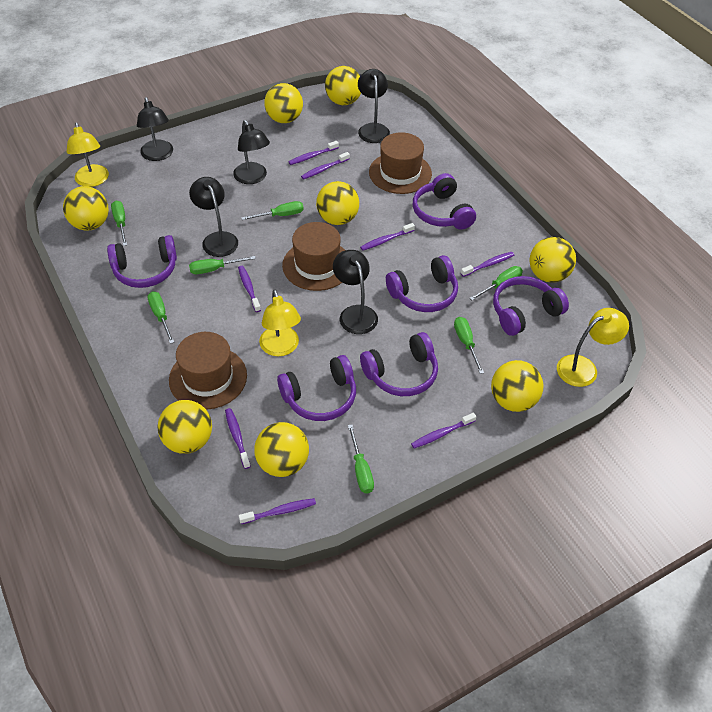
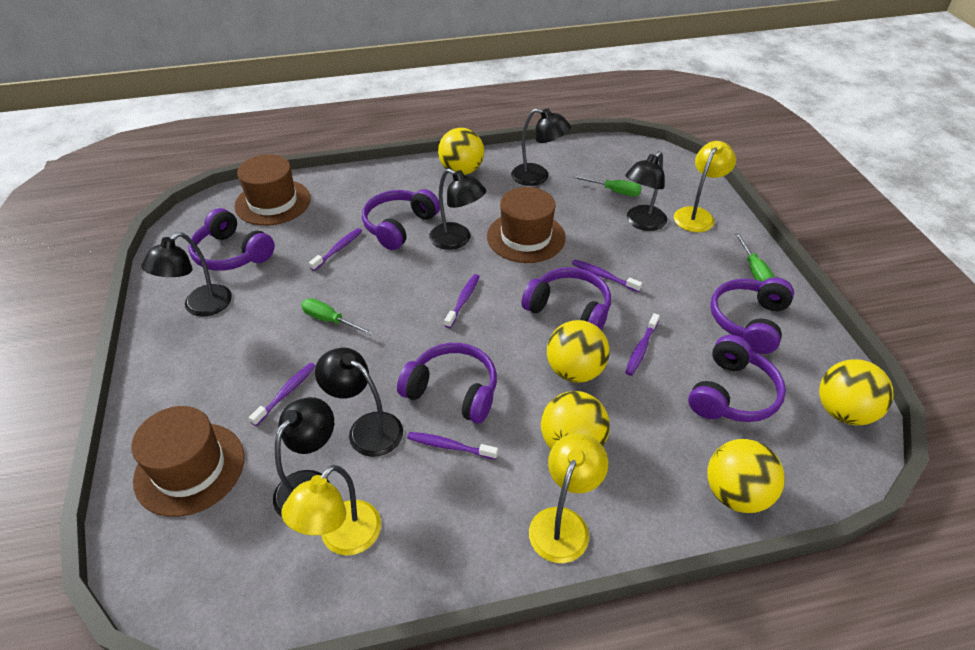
black lamp: [137,97,173,161] [189,177,238,257] [233,120,270,184] [333,250,378,334] [358,69,390,143] = 5 -> [141,232,232,317] [273,397,334,517] [315,348,403,457] [429,168,486,250] [511,108,571,186] [625,151,667,231] = 6
green screwdriver: [111,201,127,246] [147,291,174,344] [189,256,256,274] [241,201,304,220] [348,424,374,494] [454,317,484,374] [470,266,523,301] = 7 -> [301,298,374,336] [573,175,642,196] [735,233,775,282] = 3
purple toothbrush: [225,408,251,469] [238,266,261,312] [239,498,316,524] [288,141,339,165] [301,152,350,180] [360,223,415,251] [411,413,476,449] [461,252,514,277] = 8 -> [249,363,316,426] [309,228,362,271] [407,432,498,460] [444,274,480,328] [572,260,642,292] [625,313,660,376] = 6
yellow ball: [63,186,109,231] [158,400,212,454] [254,422,309,477] [264,83,303,123] [316,181,359,225] [325,66,361,105] [491,360,544,412] [530,237,576,283] = 8 -> [438,128,484,175] [541,391,610,449] [547,320,610,383] [707,439,785,513] [819,359,894,425] = 5

